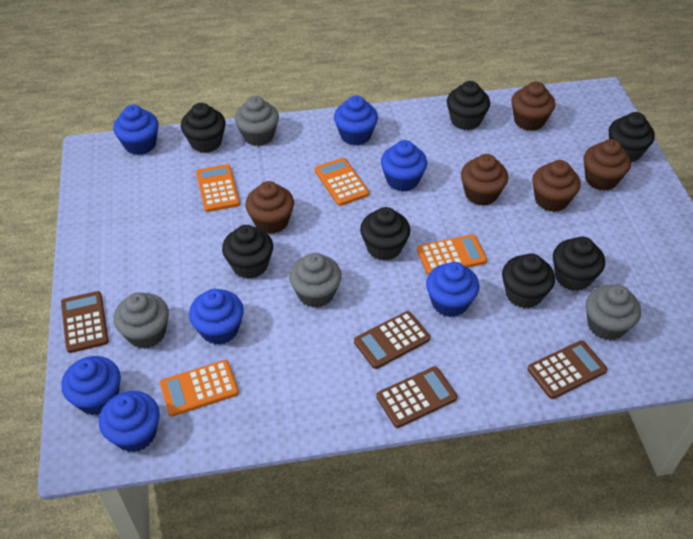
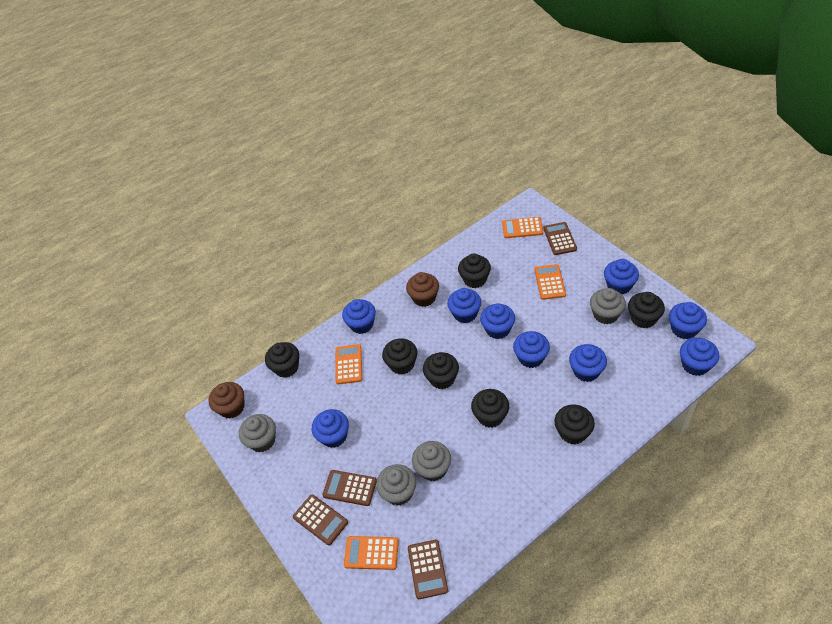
blue cupcake: [61,356,121,415] [99,391,160,452] [113,105,159,155] [189,289,244,345] [334,96,378,145] [381,140,427,192] [426,262,479,317] = 7 -> [312,409,349,448] [342,299,376,334] [447,288,481,323] [480,303,515,339] [513,331,550,368] [569,344,607,382] [604,259,639,294] [669,302,707,339] [680,338,719,376] = 9
brown cupcake: [245,181,294,234] [461,154,508,206] [511,81,555,131] [532,160,581,212] [584,139,631,191] = 5 -> [208,382,245,419] [406,272,439,307] = 2

